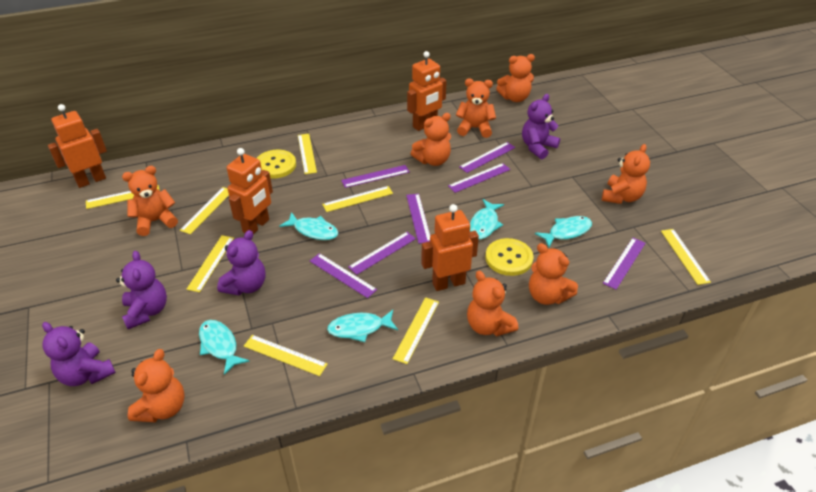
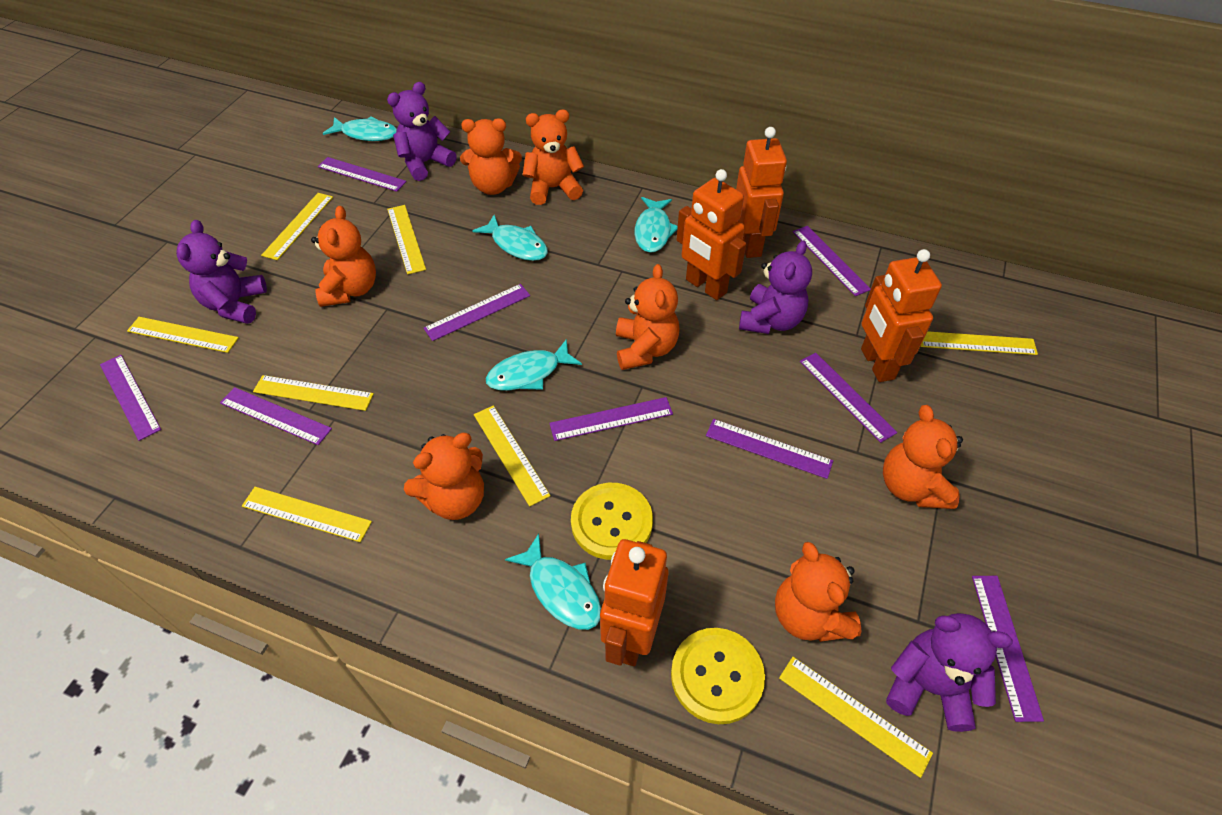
orange teddy bear: [122,166,178,236] [128,349,185,422] [411,113,451,166] [456,78,496,138] [467,271,518,336] [496,54,535,102] [529,243,578,305] [602,144,650,204] = 8 -> [311,206,376,307] [404,433,484,520] [460,118,522,195] [523,109,584,205] [616,264,679,370] [775,542,861,642] [883,405,963,509] = 7
purple ruler: [310,253,377,298] [341,165,410,188] [348,232,416,275] [406,193,430,244] [448,163,510,193] [459,142,515,173] [603,238,646,290] = 7 -> [100,355,161,441] [220,387,332,445] [318,157,406,192] [423,284,530,341] [549,397,673,441] [706,419,833,479] [793,226,871,296] [800,353,897,443] [972,576,1044,722] = 9

